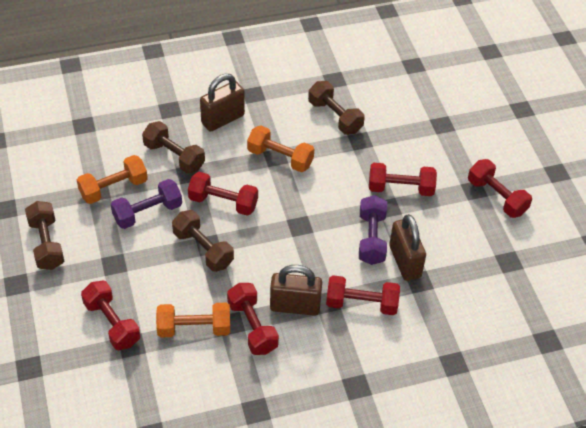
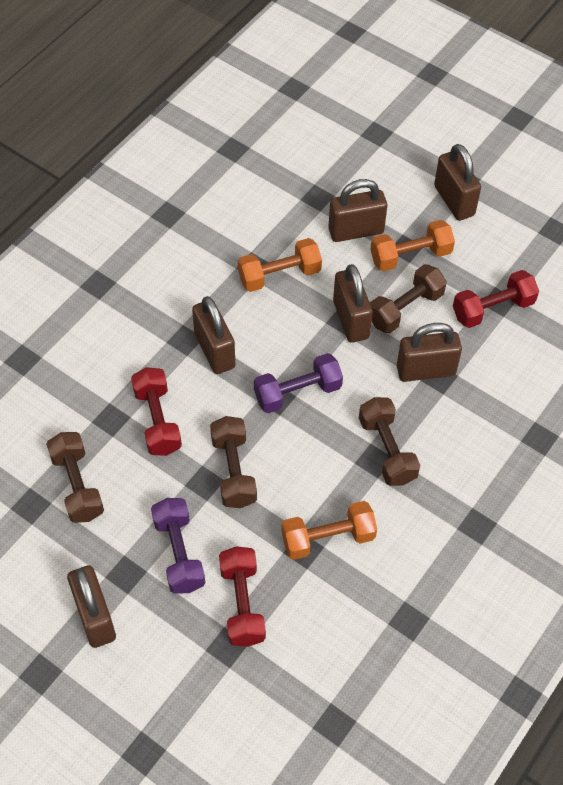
brown padlock: [200,74,245,131] [270,265,322,316] [389,214,426,281] = 3 -> [67,565,116,648] [192,296,236,374] [328,179,387,242] [333,264,373,343] [397,323,462,382] [434,144,481,221] = 6
red dumbbell: [81,281,140,350] [188,172,258,216] [227,283,279,355] [326,275,400,315] [369,163,437,196] [468,159,532,218] = 6 -> [131,367,182,456] [219,546,266,647] [453,270,539,328] = 3

